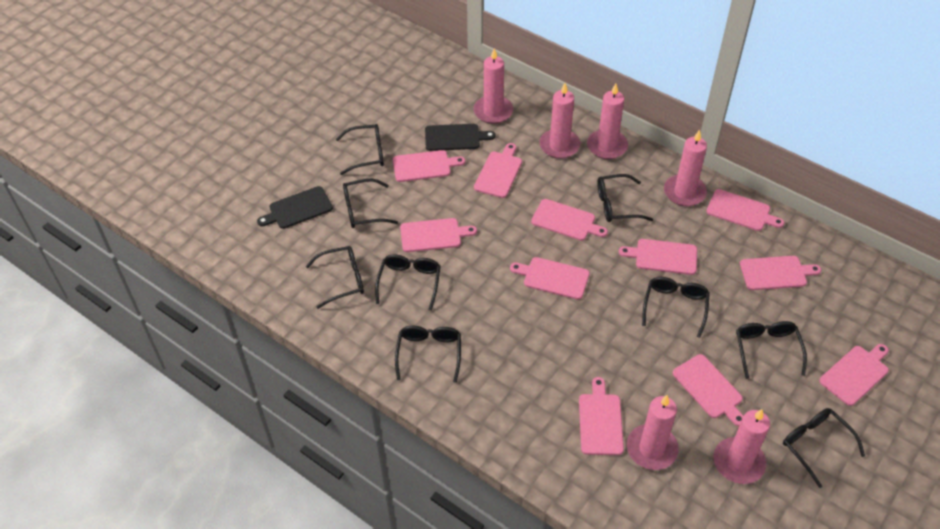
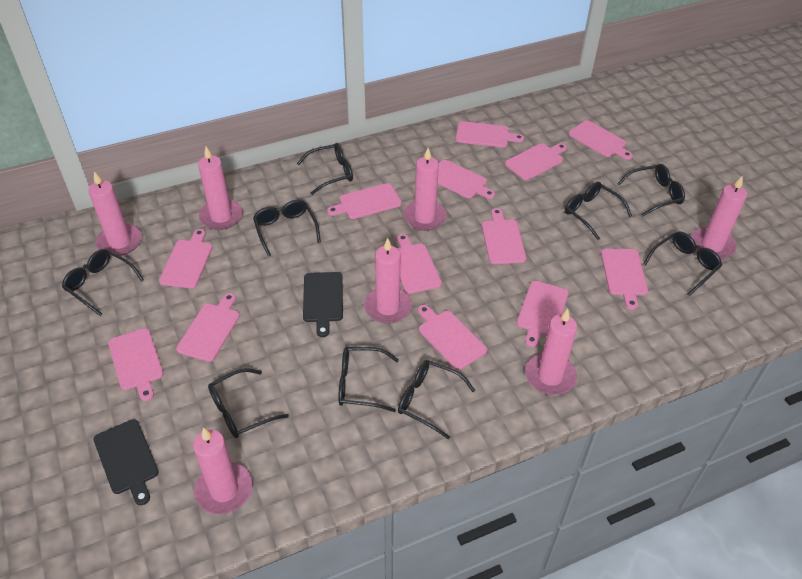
pink candle: [474,48,513,124] [539,83,580,159] [587,84,628,159] [627,395,679,470] [664,130,707,206] [714,409,770,484] = 6 -> [88,172,142,256] [193,427,253,514] [198,147,243,230] [364,238,412,324] [404,148,447,231] [525,309,577,395] [691,175,747,259] = 7
pink cutting board: [393,150,465,182] [400,218,477,252] [474,143,522,198] [510,257,590,300] [531,199,608,241] [579,377,624,455] [619,239,697,275] [673,354,743,426] [706,189,784,231] [740,256,821,290] [819,344,889,406] = 11 -> [108,328,164,401] [159,229,213,288] [176,293,240,362] [327,183,402,219] [397,234,442,294] [418,305,487,370] [438,160,495,199] [456,121,524,147] [482,208,526,264] [505,143,567,180] [517,281,569,347] [568,120,633,160] [601,249,648,310] = 13

